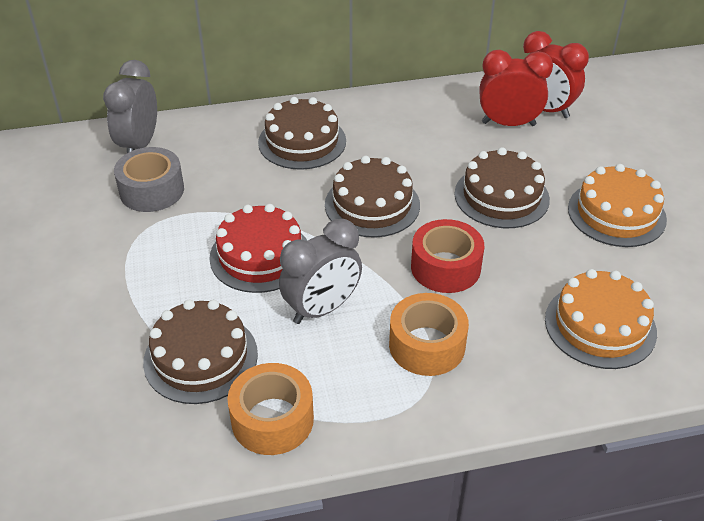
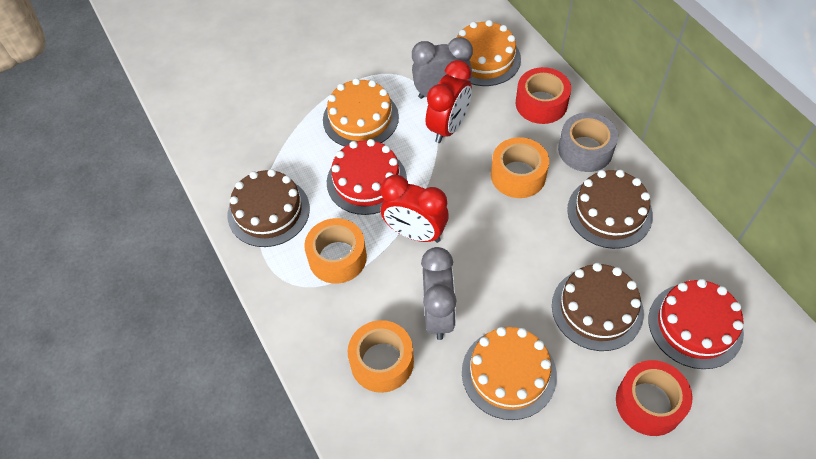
brown cake: [143,300,258,404] [258,97,346,170] [325,156,420,237] [454,147,550,228] = 4 -> [228,169,310,247] [552,263,644,351] [567,170,653,249] = 3
orange cake: [545,269,657,369] [568,164,667,247] = 2 -> [323,78,399,147] [457,20,521,86] [462,327,557,420] = 3
orange tape: [228,363,314,455] [389,293,469,376] = 2 -> [304,218,367,284] [348,320,414,393] [491,137,549,198] = 3
red cake: [209,204,307,293] = 1 -> [327,139,407,215] [648,279,744,369] = 2
red tape: [411,219,484,293] = 1 -> [516,67,571,124] [616,360,692,436] = 2

